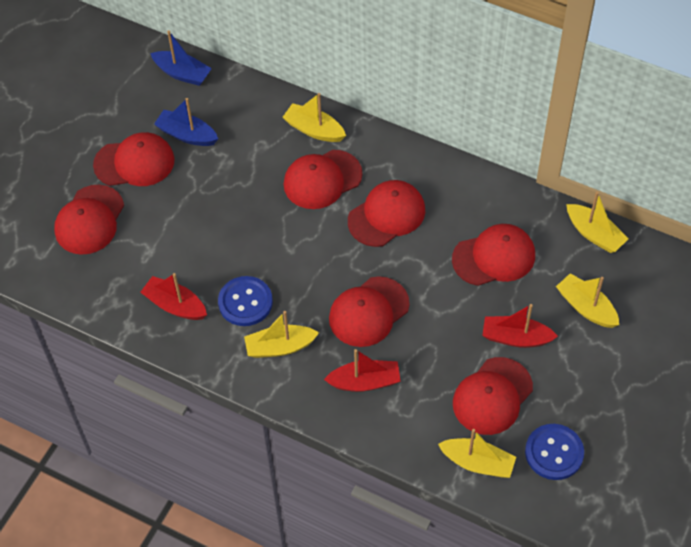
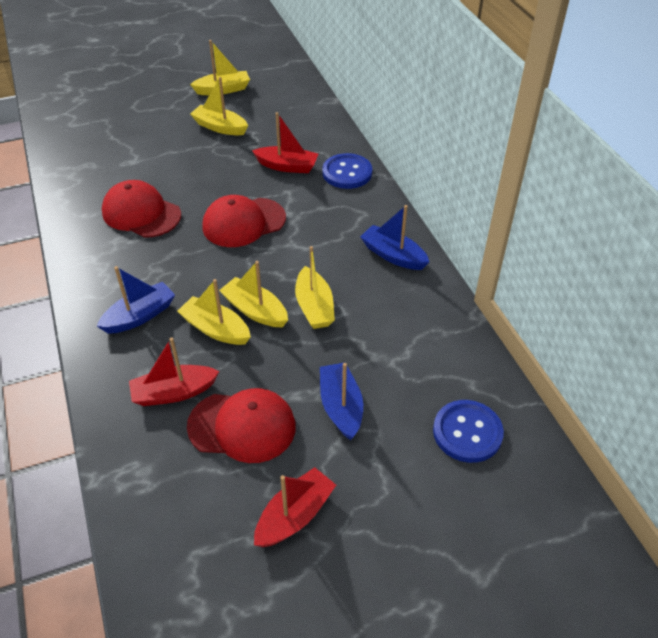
blue boat: [150,30,212,86] [154,98,218,146] = 2 -> [97,266,175,333] [320,363,363,440] [360,205,429,270] = 3
red cap: [54,185,124,255] [93,132,175,186] [284,150,363,209] [329,276,409,347] [348,180,425,247] [452,224,535,286] [453,357,533,435] = 7 -> [102,180,181,238] [187,388,296,463] [202,195,286,247] = 3

